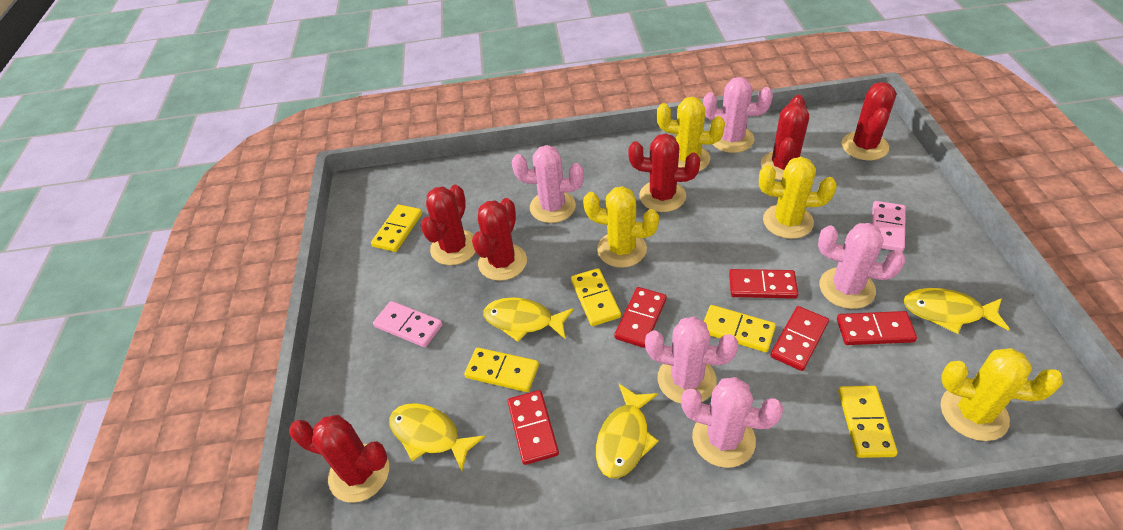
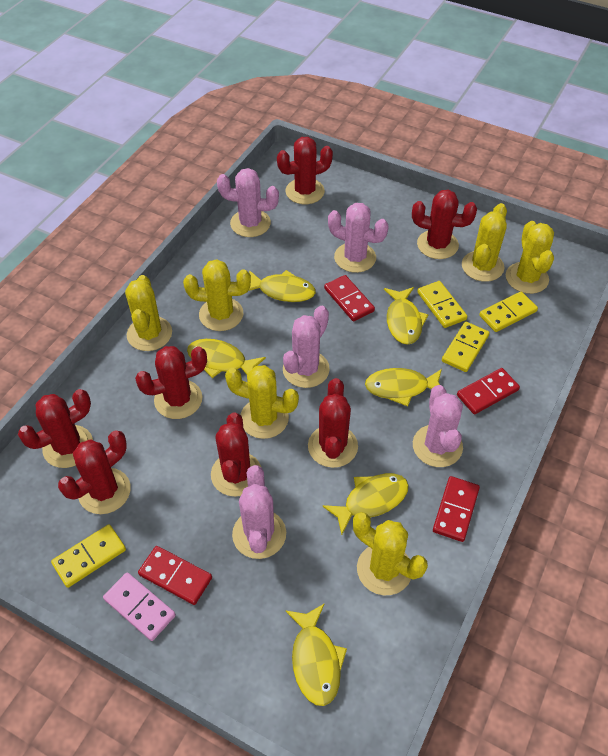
pink domino: [373,301,442,347] [872,201,906,252] = 2 -> [103,572,176,641] = 1
red cactus: [289,415,389,503] [421,185,475,265] [472,198,527,281] [628,133,700,212] [761,95,809,180] [842,82,896,160] = 6 -> [18,389,93,468] [58,430,131,514] [135,346,207,419] [211,412,261,497] [277,137,333,204] [308,378,358,468] [412,190,477,259] = 7
red domino: [507,390,559,465] [614,287,667,348] [729,269,798,299] [770,306,829,371] [837,311,917,345] = 5 -> [138,546,212,605] [324,275,375,321] [433,476,480,542] [457,368,520,414] = 4
yellow cactus: [583,186,659,268] [657,97,725,171] [759,157,837,239] [941,348,1063,441] = 4 -> [125,275,172,351] [183,259,251,331] [225,365,299,439] [353,512,428,595] [462,203,507,282] [506,221,554,294] = 6
yellow domino: [371,205,422,252] [464,347,539,392] [571,268,621,326] [704,305,776,352] [838,386,897,458] = 5 -> [51,524,126,588] [417,281,467,328] [442,322,490,372] [479,292,538,332] = 4
yellow fish: [389,403,485,471] [483,297,574,342] [596,384,659,478] [903,288,1009,334] = 4 -> [187,339,266,378] [248,270,316,302] [286,603,347,706] [322,473,409,535] [365,368,442,406] [384,287,429,345] = 6

